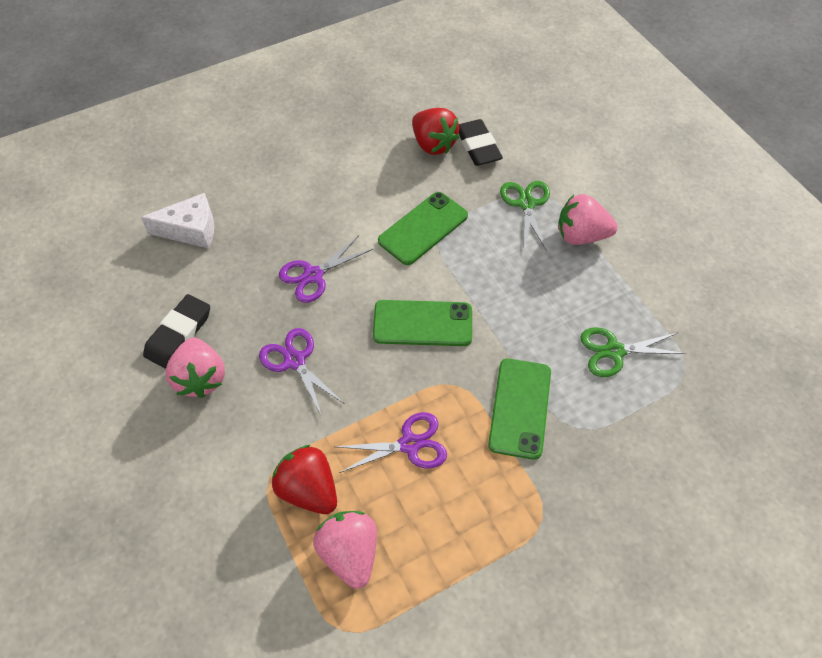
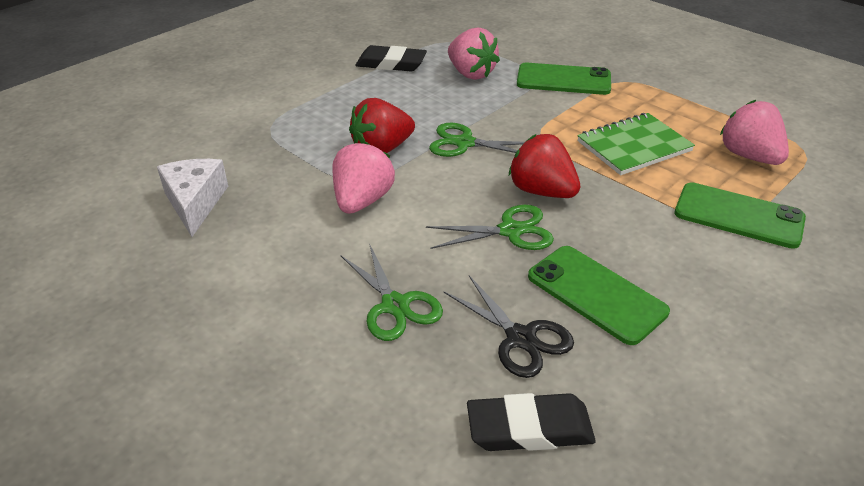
black scissors: none = 0 -> [443,276,574,378] = 1
green notebook: none = 0 -> [577,113,695,175] = 1
green scissors: [500,181,550,251] [580,327,687,377] = 2 -> [341,243,443,341] [426,205,554,250] [429,123,525,157] = 3
purple scissors: [259,328,345,416] [279,235,373,303] [335,412,447,473] = 3 -> none = 0

